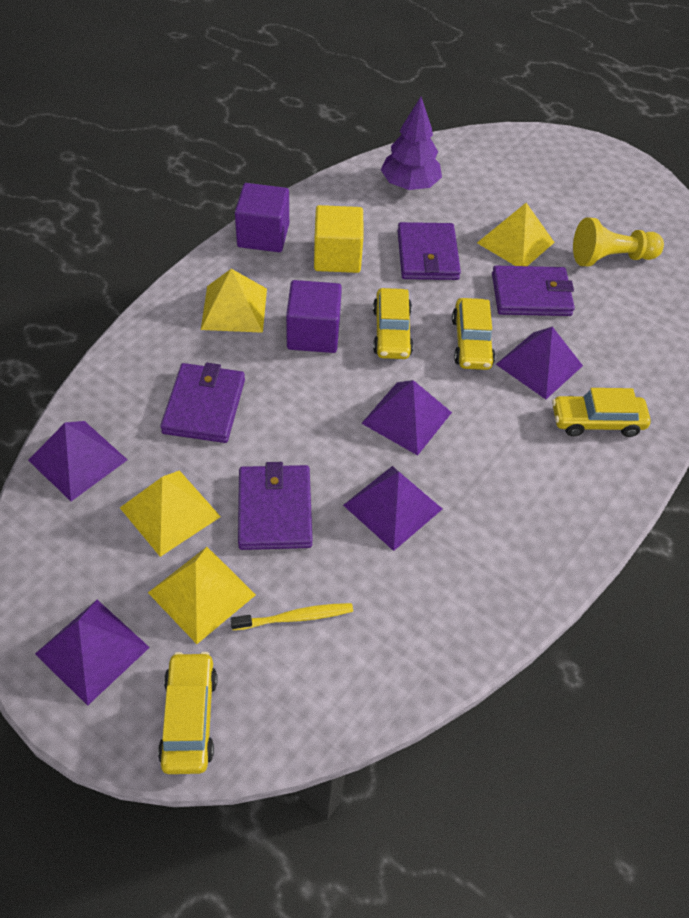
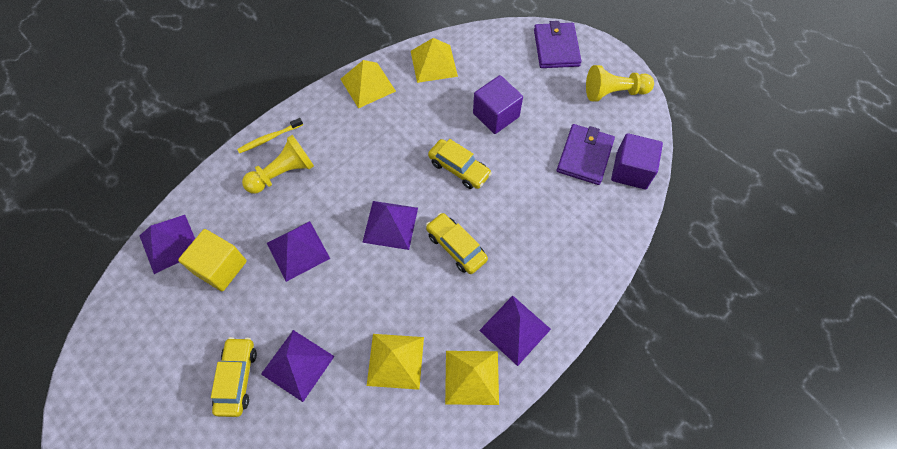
purple tree: [381,97,442,190] = 1 -> none = 0
purple wallet: [160,363,245,443] [238,462,313,550] [397,222,461,280] [492,266,575,316] = 4 -> [534,21,582,68] [557,124,615,185] = 2
yellow car: [158,652,218,774] [373,288,413,359] [452,298,495,370] [552,388,651,437] = 4 -> [211,337,257,417] [426,213,488,274] [428,139,492,189] = 3
yellow pawn: [573,217,664,267] = 1 -> [242,135,314,194] [586,65,654,101] = 2

